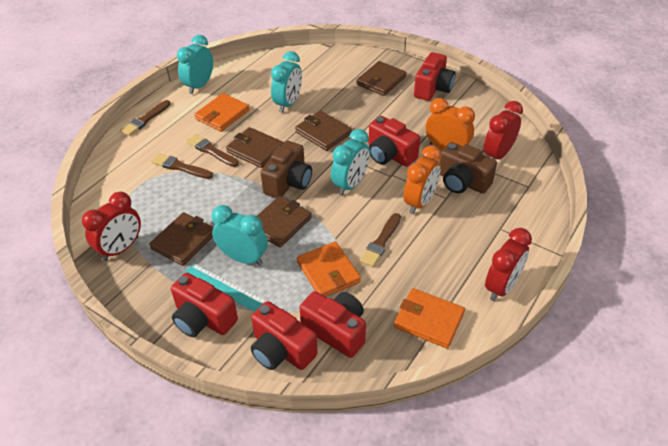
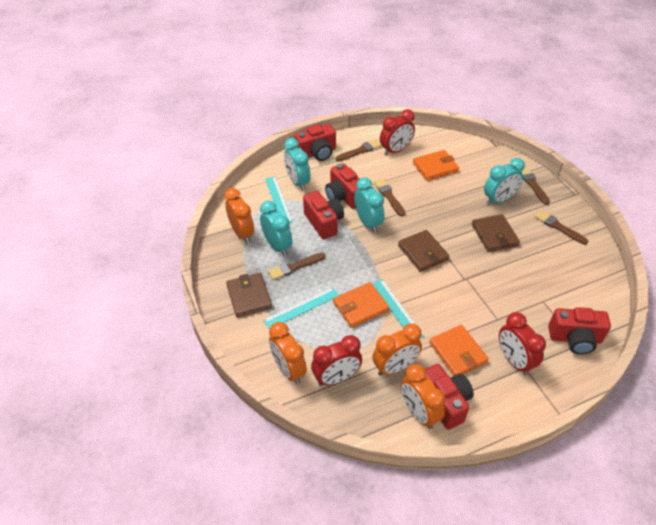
brown brush: [120,100,171,136] [151,153,213,179] [186,134,239,167] [360,213,401,267] = 4 -> [268,253,325,280] [336,139,382,161] [374,179,406,217] [520,167,550,205] [534,210,589,245] = 5
brown camera: [261,141,312,198] [440,142,497,194] = 2 -> none = 0
brown wallet: [149,212,213,266] [226,127,284,168] [257,196,312,247] [295,110,352,151] [356,61,406,96] = 5 -> [226,273,272,317] [398,230,450,272] [472,214,520,252] = 3
orange clock: [403,146,441,214] [426,98,475,150] = 2 -> [224,188,254,243] [269,322,307,384] [372,323,422,376] [401,364,445,429] = 4
turquoise ruler: [183,263,266,312] = 1 -> [263,287,339,329] [265,177,293,223] [372,279,424,338] = 3

